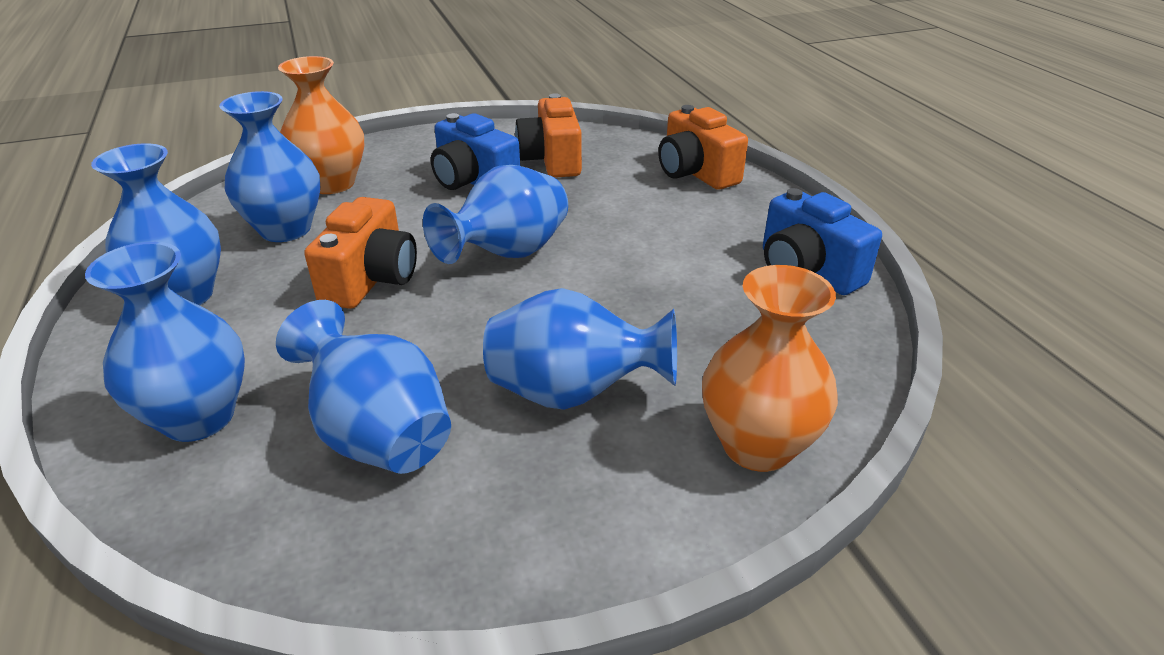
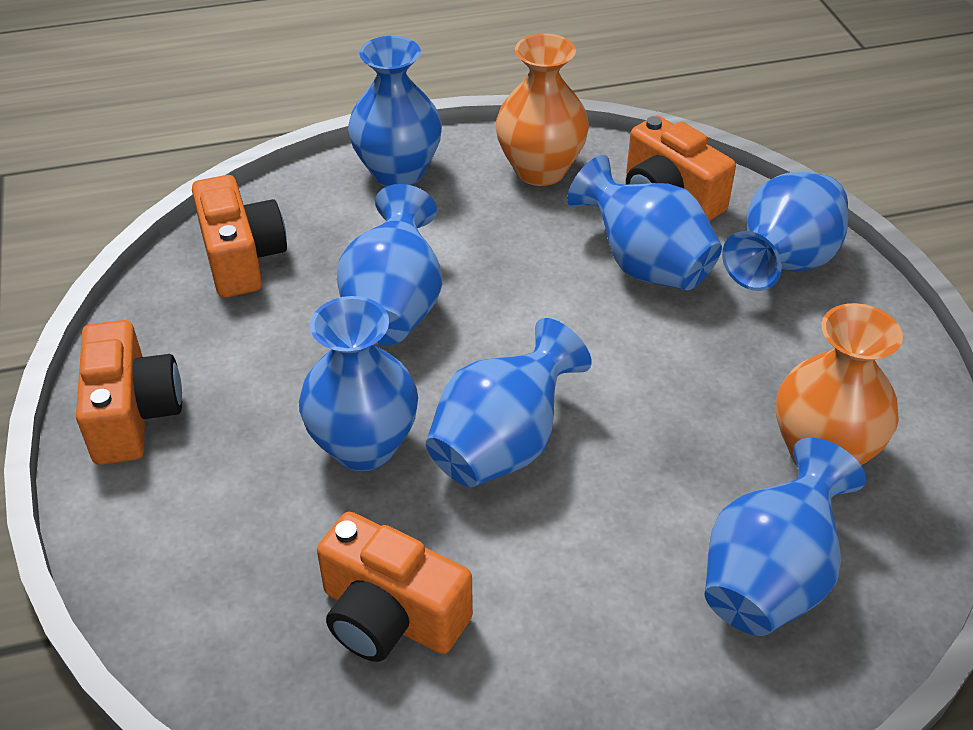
blue camera: [431,113,520,190] [763,188,882,295] = 2 -> none = 0
blue vase: [85,242,245,442] [91,143,221,306] [219,91,320,242] [276,300,451,474] [423,165,568,264] [483,288,677,410] = 6 -> [299,296,418,471] [337,184,442,345] [348,36,442,187] [426,318,592,487] [567,155,722,290] [704,438,866,636] [722,172,849,291] = 7
orange camera: [304,197,417,309] [515,93,582,178] [658,105,748,190] = 3 -> [76,320,182,465] [192,175,287,298] [317,512,473,662] [626,116,736,221] = 4

